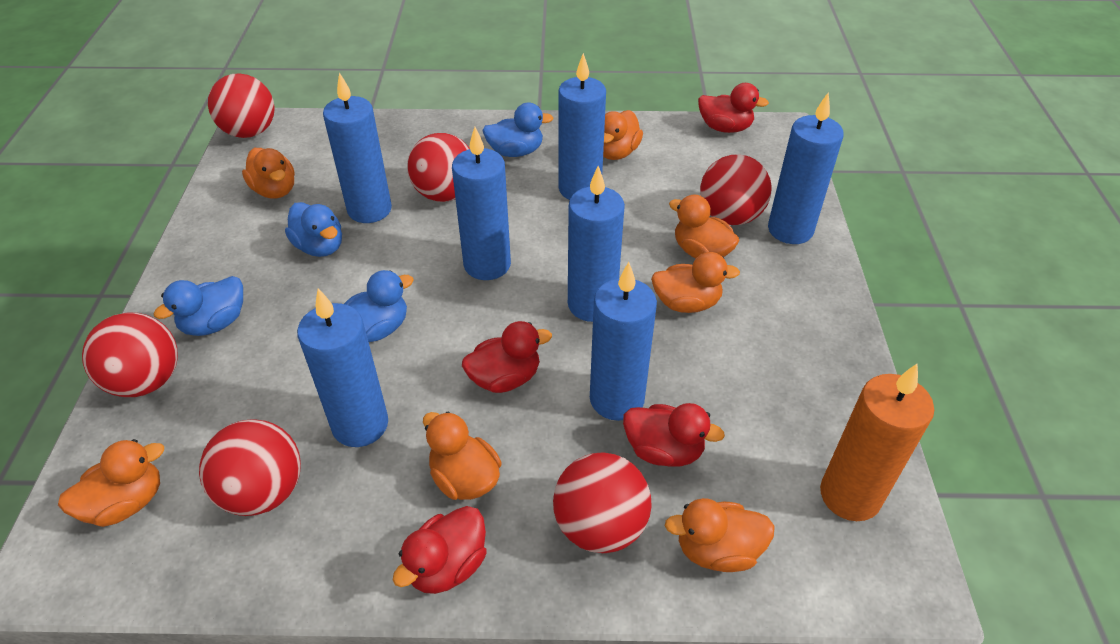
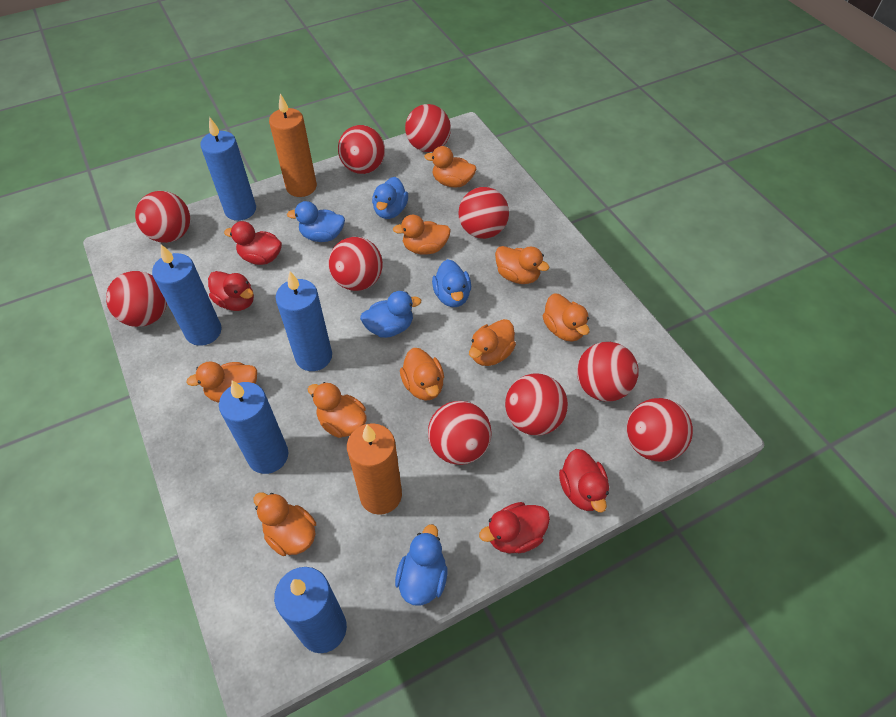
blue candle: [297,289,388,447] [323,73,392,223] [452,127,511,280] [558,53,606,200] [568,166,625,322] [590,262,657,421] [768,92,844,244] = 7 -> [152,244,222,346] [200,117,256,221] [219,380,288,474] [274,567,347,653] [275,272,332,371] = 5
blue duck: [153,276,243,336] [285,202,342,257] [344,270,414,342] [482,103,554,157] = 4 -> [287,201,345,242] [360,291,421,338] [372,177,408,219] [395,524,448,606] [432,259,471,307] = 5
orange candle: [820,364,934,521] = 1 -> [269,94,317,197] [347,423,402,515] = 2
orange duck: [58,439,164,527] [242,148,295,199] [423,412,502,500] [603,110,643,160] [651,252,740,313] [665,498,775,572] [669,195,740,258] = 7 -> [187,361,257,403] [254,492,316,556] [308,382,367,438] [393,215,451,255] [400,348,444,401] [424,146,476,188] [469,319,516,366] [495,246,549,284] [543,294,590,342] = 9
red ball: [82,313,178,397] [199,419,301,516] [208,73,275,138] [407,133,470,202] [553,452,652,553] [700,155,772,225] = 6 -> [106,271,167,327] [135,191,190,243] [329,237,383,291] [338,125,385,174] [405,104,451,152] [428,401,492,465] [458,187,509,239] [505,373,568,436] [577,342,639,402] [627,398,693,462] = 10

